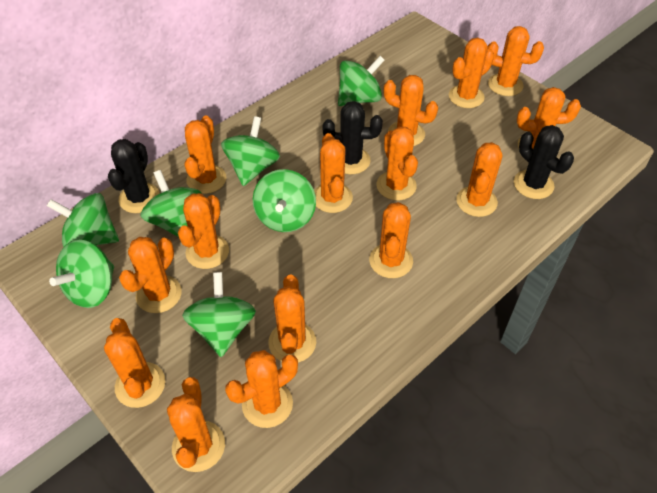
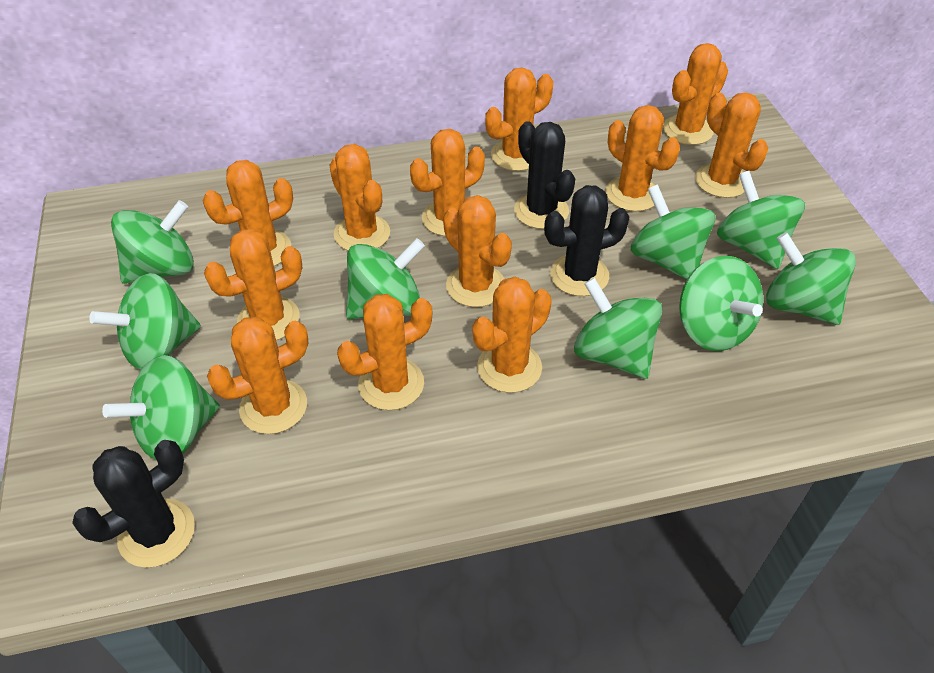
green spinning top: [47,193,119,247] [49,240,114,308] [140,170,201,237] [182,272,256,357] [221,116,280,186] [253,169,316,232] [338,56,385,106] = 7 -> [89,273,201,370] [102,355,220,460] [111,200,194,284] [346,238,425,319] [574,278,662,379] [631,184,715,280] [679,256,763,351] [717,171,805,269] [766,232,856,325] = 9
orange cactus: [104,318,165,408] [119,237,182,313] [167,377,225,472] [178,193,229,269] [185,115,226,194] [225,350,298,428] [268,274,316,363] [314,133,353,213] [369,202,413,278] [377,127,418,200] [384,75,438,146] [449,38,494,108] [456,142,502,217] [488,26,544,96] [517,87,581,149] = 15 -> [203,160,293,266] [204,229,302,340] [207,317,308,434] [329,144,390,251] [337,294,432,410] [410,129,485,236] [443,195,512,307] [472,277,552,393] [485,67,553,171] [606,105,680,212] [663,43,728,145] [695,93,768,198] = 12

